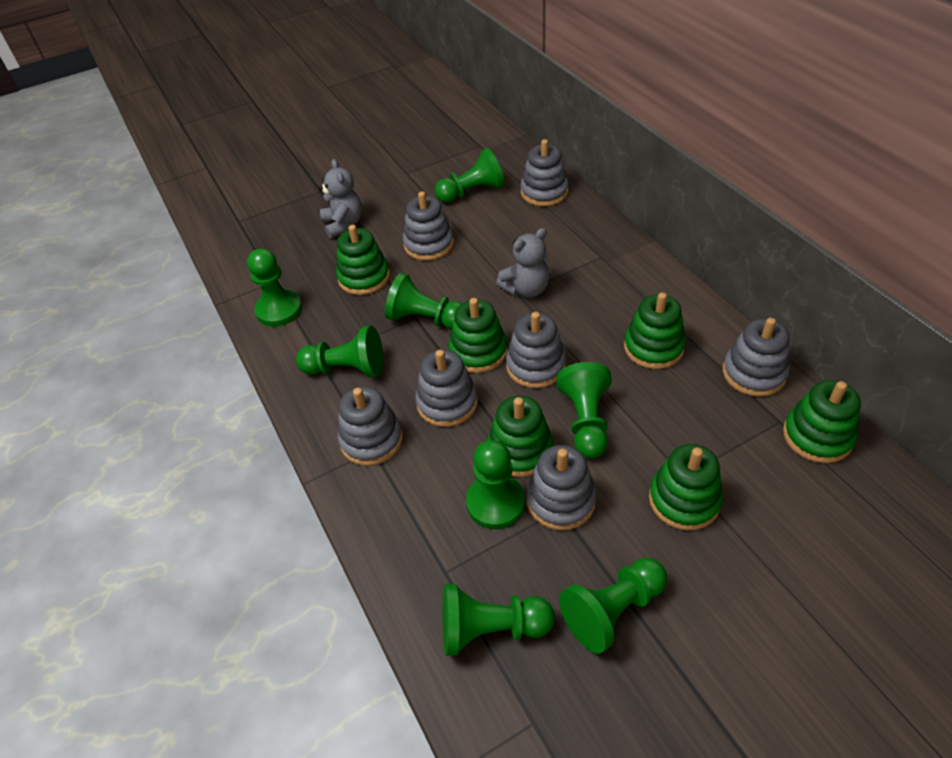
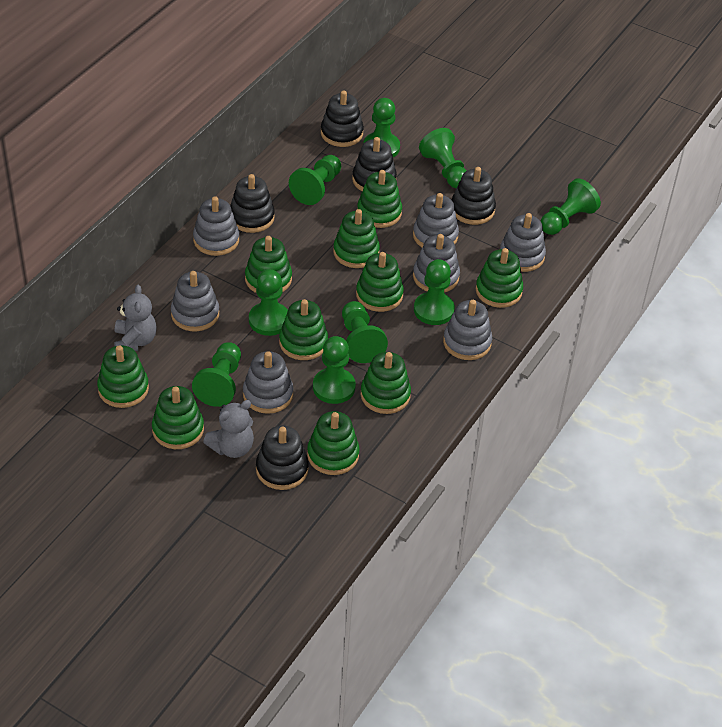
black stacking toy: none = 0 -> [230,174,275,233] [256,425,309,490] [321,90,364,147] [352,137,397,191] [451,167,496,225] = 5
green pawn: [247,248,302,327] [296,326,384,377] [385,273,462,330] [435,148,505,203] [442,584,555,656] [466,440,525,529] [556,362,612,459] [559,557,667,654] = 8 -> [192,342,241,407] [249,269,288,336] [289,155,341,205] [313,336,356,404] [342,301,388,363] [363,98,400,157] [414,259,455,325] [419,128,466,188] [541,178,601,235] = 9
green stacking toy: [336,225,390,295] [448,298,507,373] [487,396,553,477] [624,292,686,369] [649,444,723,530] [783,380,861,463] = 6 -> [97,345,149,408] [152,386,204,449] [245,236,292,293] [279,299,328,360] [307,411,359,475] [333,209,380,268] [356,252,404,312] [357,170,402,228] [361,352,411,414] [476,248,523,308] = 10

